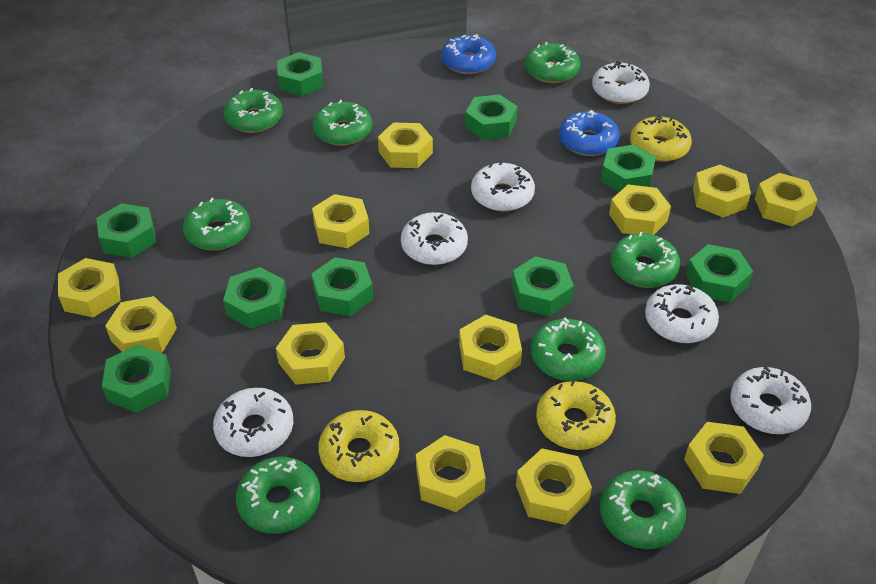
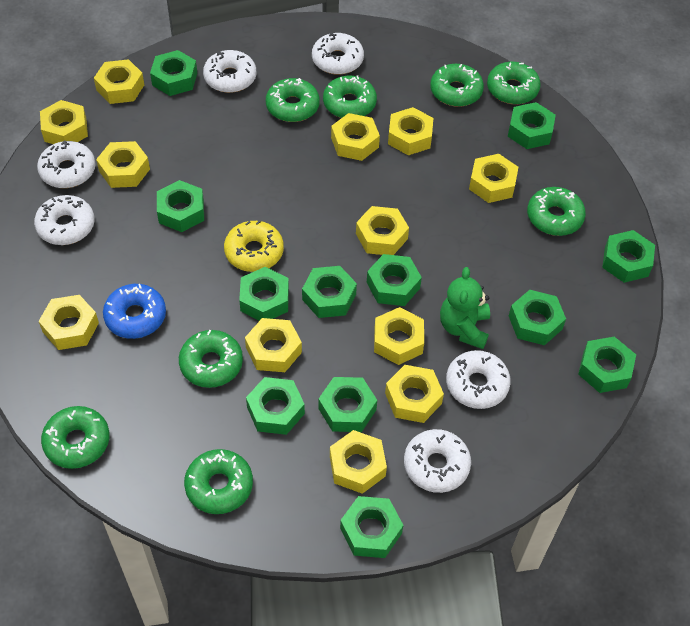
blue donut: [441,34,496,74] [559,110,620,156] = 2 -> [103,284,166,339] = 1
green nut: [96,203,156,258] [102,344,171,413] [223,267,287,329] [277,52,323,96] [312,257,373,316] [465,94,518,140] [511,256,574,316] [601,144,656,192] [686,244,753,303] = 9 -> [150,50,197,96] [157,180,204,232] [239,267,289,321] [246,377,305,435] [302,266,357,318] [318,377,377,432] [340,496,403,558] [367,254,422,306] [508,102,556,149] [509,290,566,345] [578,336,636,393] [602,230,655,283] = 12
green teddy bear: none = 0 -> [440,267,490,349] = 1
yellow donut: [318,410,399,482] [536,380,616,450] [630,115,692,162] = 3 -> [224,220,284,272] = 1

